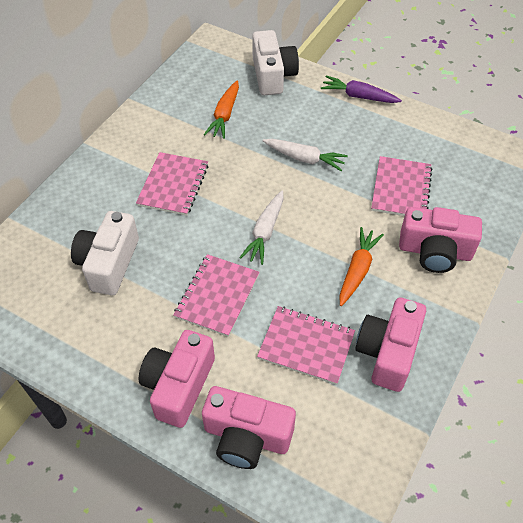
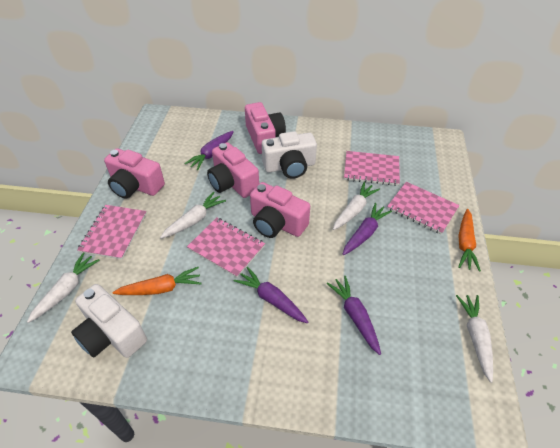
purple carrot: [321,76,402,103] = 1 -> [184,131,234,170] [233,267,308,323] [326,276,381,355] [343,203,392,255] = 4
white carrot: [239,191,284,265] [262,139,348,171] = 2 -> [27,252,100,323] [160,192,226,238] [333,182,380,230] [456,295,493,383] = 4

